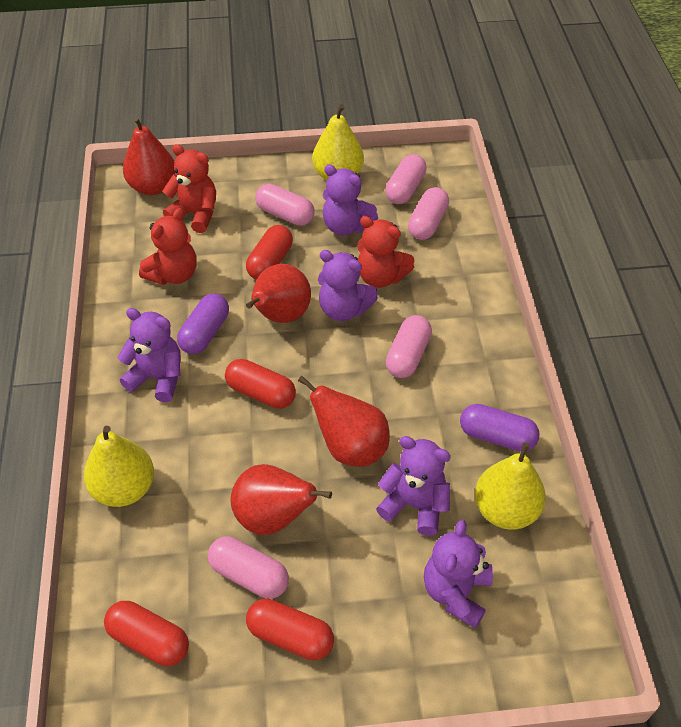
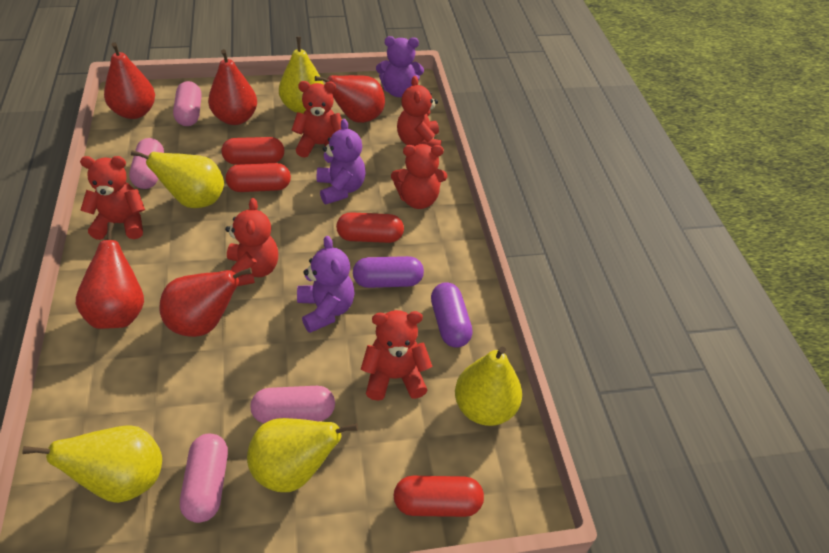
pink capsule: [208,536,289,599] [255,184,315,226] [385,154,427,204] [386,315,432,378] [408,187,449,240] = 5 -> [129,138,164,189] [173,81,202,126] [180,434,228,523] [250,386,335,424] = 4
purple teddy bear: [117,308,181,402] [318,250,378,321] [323,164,378,236] [376,436,451,536] [424,520,493,628] = 5 -> [297,236,355,333] [317,119,366,204] [376,36,424,97] = 3
red pear: [123,117,176,195] [231,464,332,535] [246,264,311,323] [298,376,390,467] = 4 -> [76,222,144,329] [104,42,155,119] [160,268,252,337] [208,49,257,125] [315,75,385,123] = 5
red teddy bear: [139,208,196,285] [162,144,216,233] [357,216,414,288] = 3 -> [80,156,145,240] [225,198,278,286] [292,81,342,158] [361,310,432,401] [391,144,447,209] [397,76,441,147] = 6
yellow pear: [84,426,154,507] [312,104,364,181] [475,442,546,530] = 3 -> [22,425,162,503] [131,150,224,208] [247,418,358,492] [279,37,324,113] [455,347,522,426] = 5

